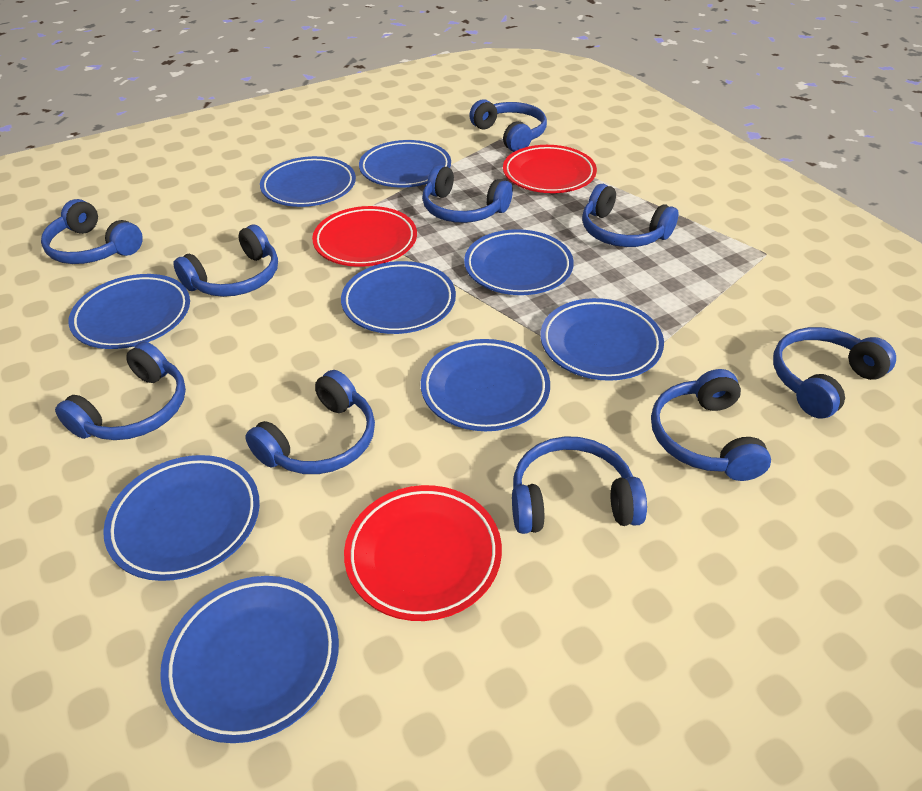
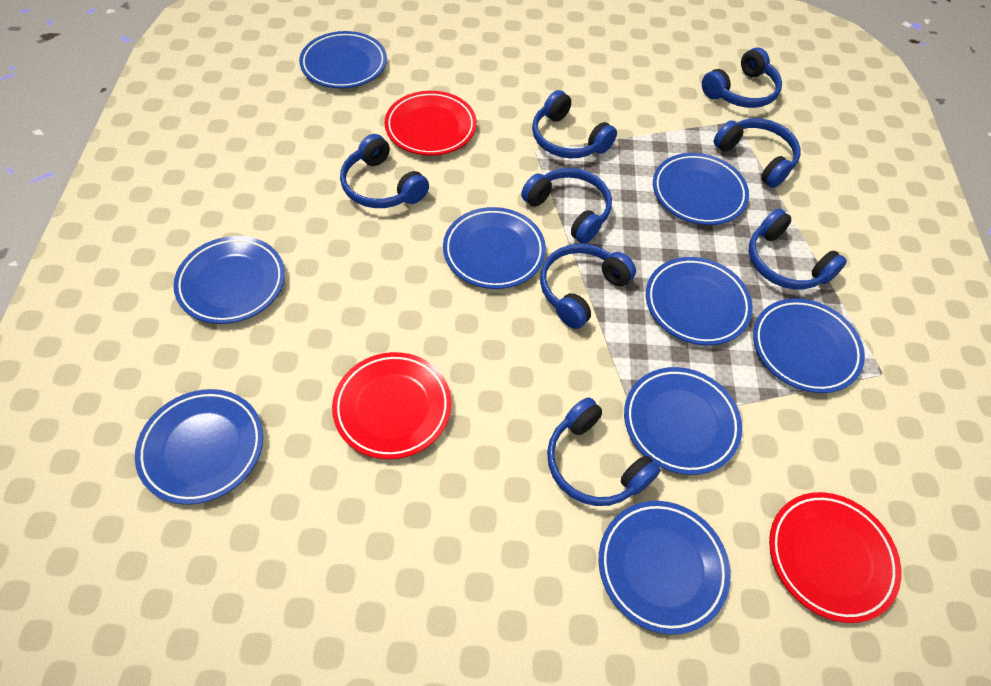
blue headphones: [41,199,143,264] [55,342,186,440] [173,225,278,297] [245,370,375,474] [422,165,513,223] [469,99,547,152] [512,436,647,534] [582,184,678,247] [651,369,771,481] [773,327,896,419] = 10 -> [340,134,429,208] [521,168,612,244] [532,90,617,158] [540,244,636,329] [547,397,661,506] [702,47,782,108] [714,118,801,188] [749,208,847,289] = 8

